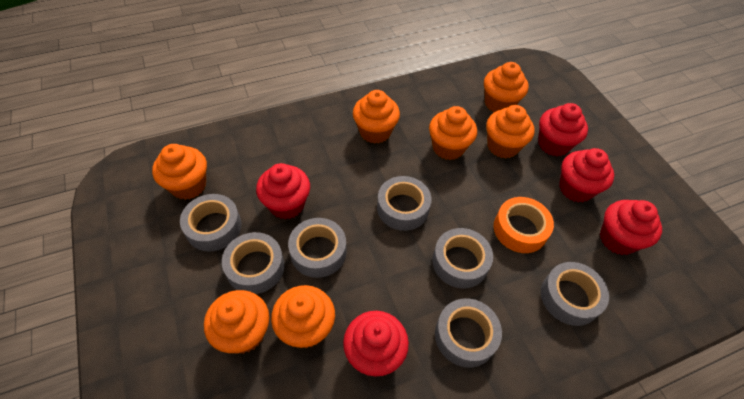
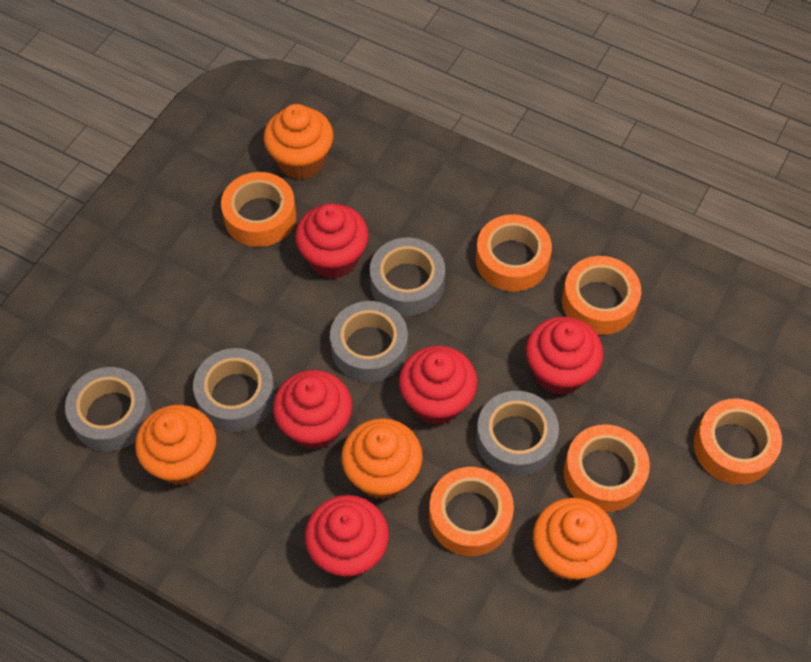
grey tape: [180,194,242,252] [222,232,285,294] [288,218,347,278] [377,176,432,231] [432,228,493,288] [435,298,502,368] [541,262,609,326] = 7 -> [65,367,151,451] [193,348,276,432] [330,301,408,382] [370,237,445,316] [476,391,559,476] = 5
orange cupcake: [152,144,207,200] [204,290,269,354] [271,285,335,348] [353,90,400,144] [429,106,477,160] [484,62,528,112] [486,105,535,158] = 7 -> [135,405,216,486] [264,104,333,180] [341,418,423,499] [533,498,617,581] = 4
orange tape: [494,197,554,253] = 1 -> [221,172,296,247] [429,467,514,556] [476,214,552,292] [562,256,641,335] [563,424,650,512] [694,398,782,485] = 6

